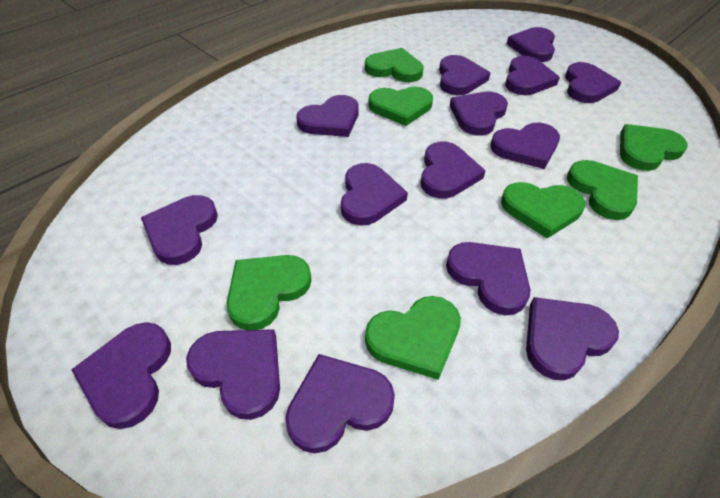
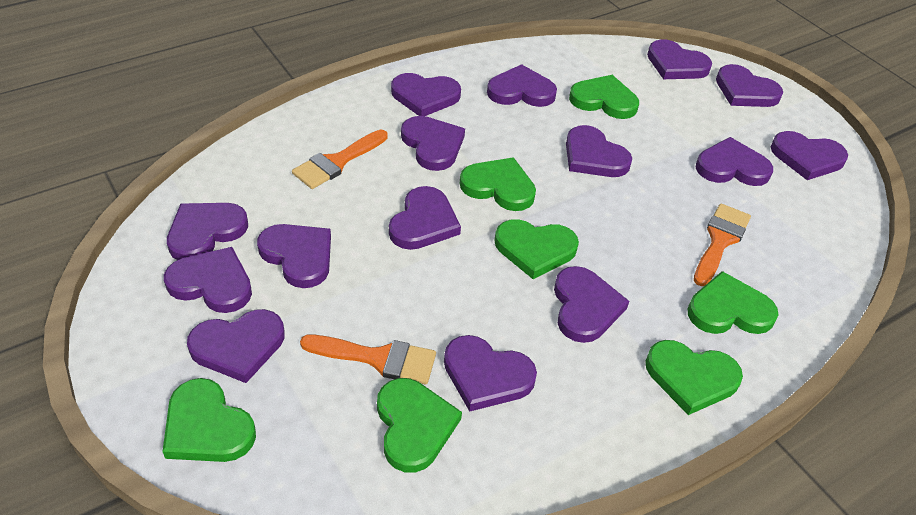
orange brush: none = 0 -> [292,130,388,189] [300,335,436,384] [694,204,751,286] = 3

